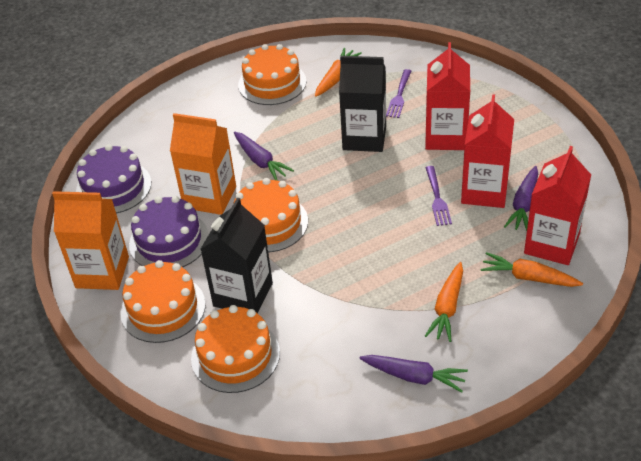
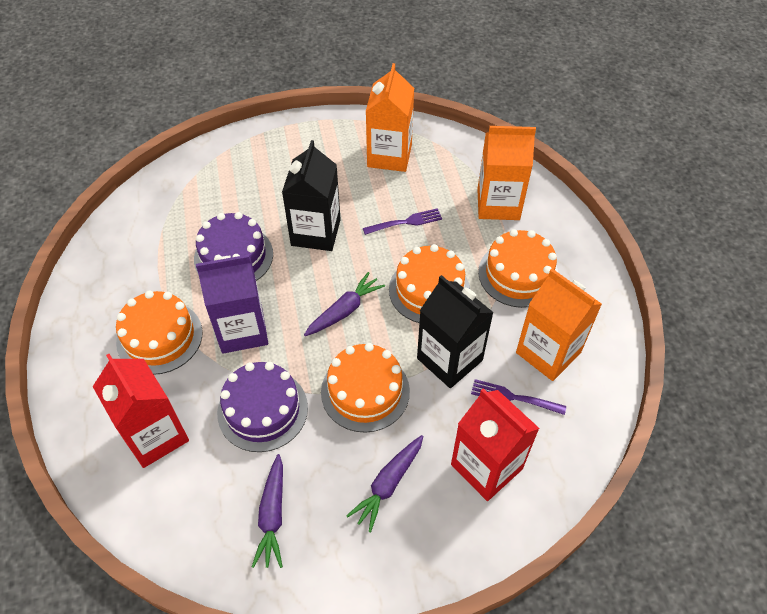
orange carrot: [315,48,362,97] [425,262,463,342] [480,252,583,287] = 3 -> none = 0
orange carton: [52,191,129,290] [170,113,236,215] = 2 -> [366,63,414,172] [477,126,536,220] [516,269,602,381] = 3
purple carton: none = 0 -> [196,255,268,354] = 1
red carton: [425,42,470,150] [461,94,514,208] [524,146,591,265] = 3 -> [93,354,189,468] [451,388,540,501] = 2

